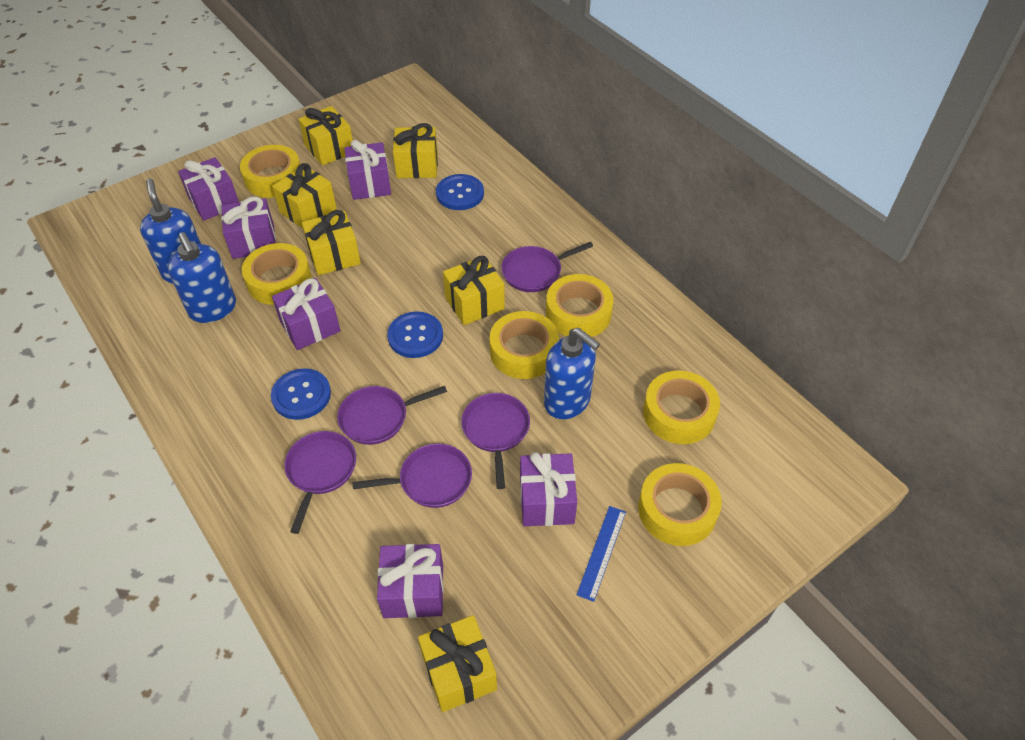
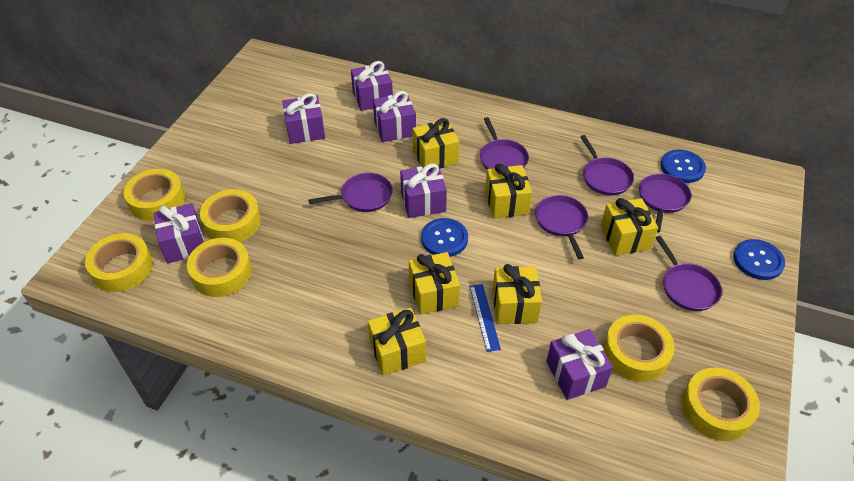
blue soap dispenser: [140,178,201,283] [168,232,236,323] [544,327,600,419] = 3 -> none = 0
purple pan: [284,431,356,534] [337,386,447,445] [352,444,472,508] [461,393,530,489] [501,242,593,292] = 5 -> [308,173,393,212] [480,117,529,169] [535,195,588,260] [581,135,634,196] [639,173,691,232] [656,236,722,311] = 6

